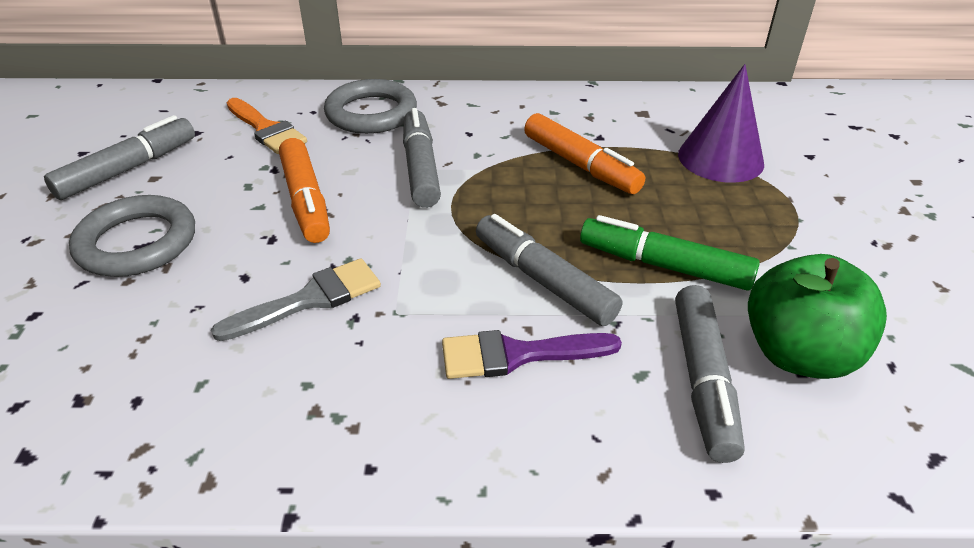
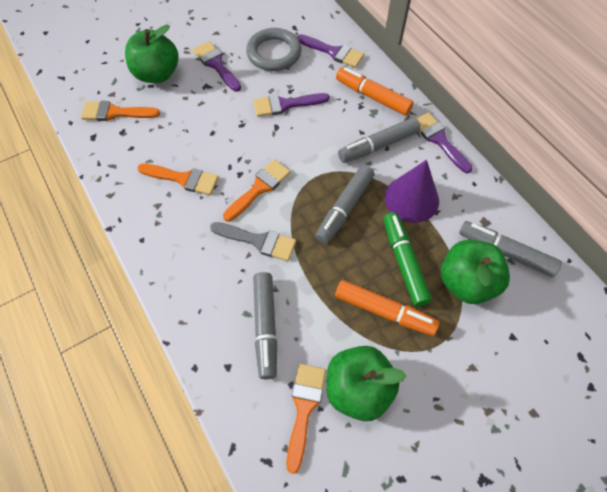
green apple: [748,254,887,379] = 1 -> [125,25,178,83] [326,346,406,421] [441,240,510,304] = 3
grey ring: [69,195,195,277] [324,79,417,134] = 2 -> [246,28,302,71] = 1
orange brush: [226,98,307,154] = 1 -> [81,101,160,121] [137,163,219,195] [223,159,290,222] [286,364,326,474] = 4
purple brush: [442,330,622,379] = 1 -> [193,41,241,92] [253,93,330,117] [297,34,364,68] [417,112,473,173] = 4

